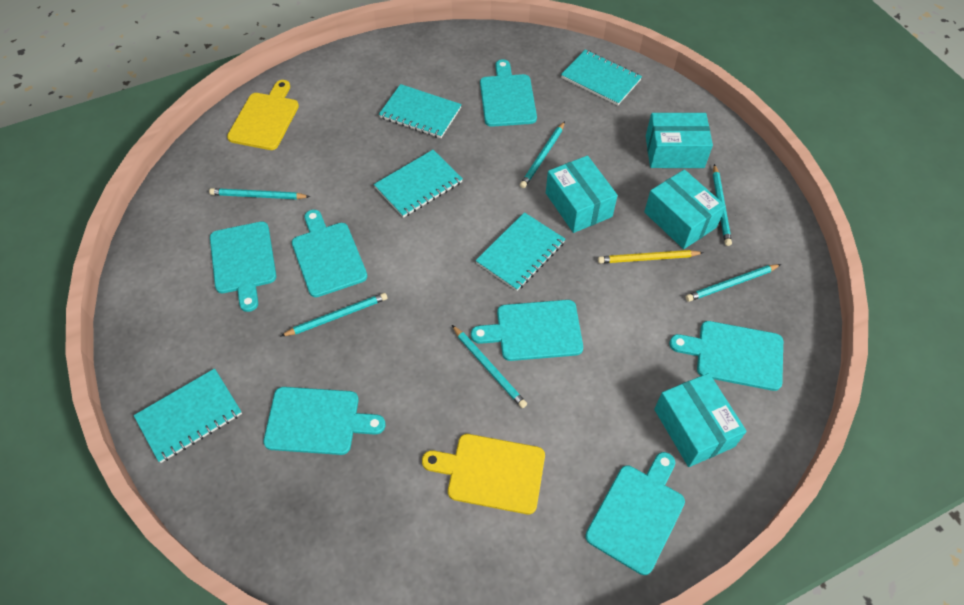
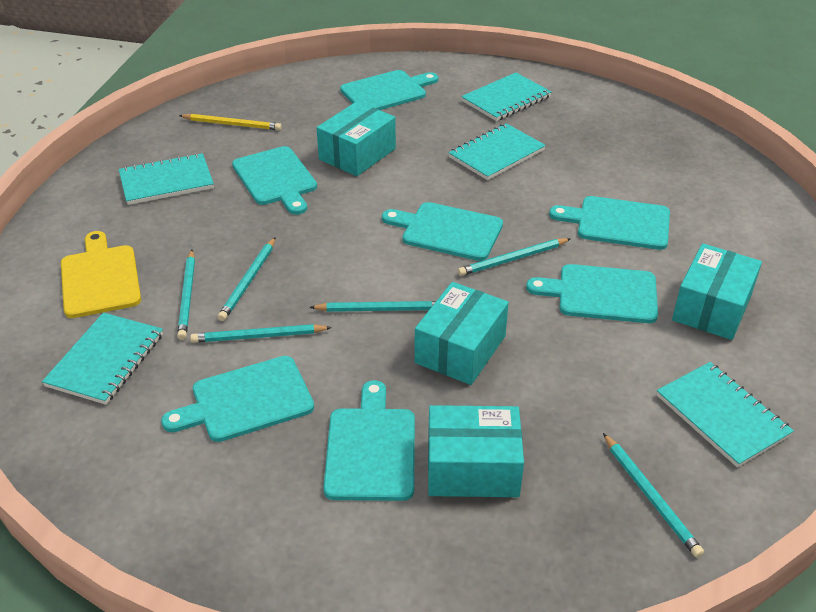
yellow cutting board: [227,80,299,150] [422,434,545,514] = 2 -> [61,231,141,318] = 1

